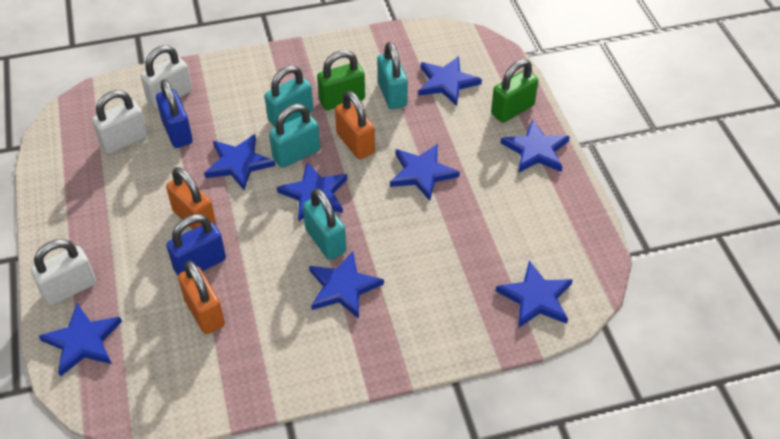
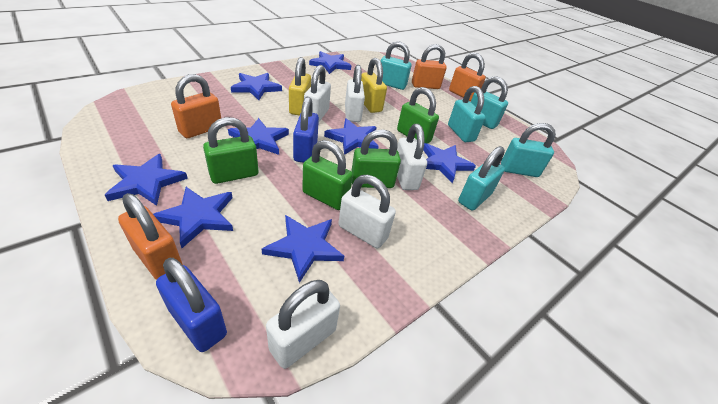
green padlock: [317,50,365,110] [491,59,538,123] = 2 -> [203,117,258,184] [302,140,353,210] [351,129,401,188] [397,87,439,144] = 4
orange padlock: [166,167,216,230] [178,261,225,334] [335,91,375,159] = 3 -> [118,193,183,280] [171,74,221,138] [412,44,447,89] [449,53,486,101] = 4
turquoise padlock: [265,65,313,128] [269,104,320,168] [303,188,346,260] [377,42,408,109] = 4 -> [381,41,412,90] [448,86,486,142] [458,146,505,211] [471,76,508,129] [501,123,556,177] = 5
white padlock: [31,239,96,306] [92,90,148,154] [140,45,192,109] = 3 -> [266,280,340,369] [304,65,331,123] [339,175,396,248] [345,65,365,122] [397,124,427,190] = 5
yellow padlock: none = 0 -> [289,57,311,116] [361,58,387,113] = 2

